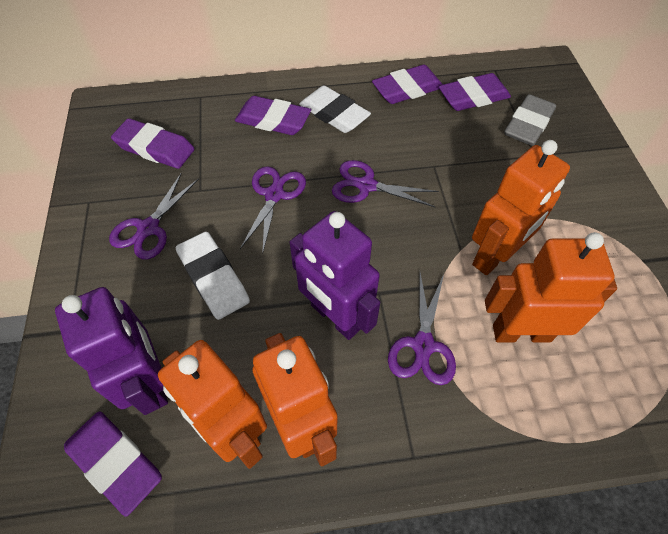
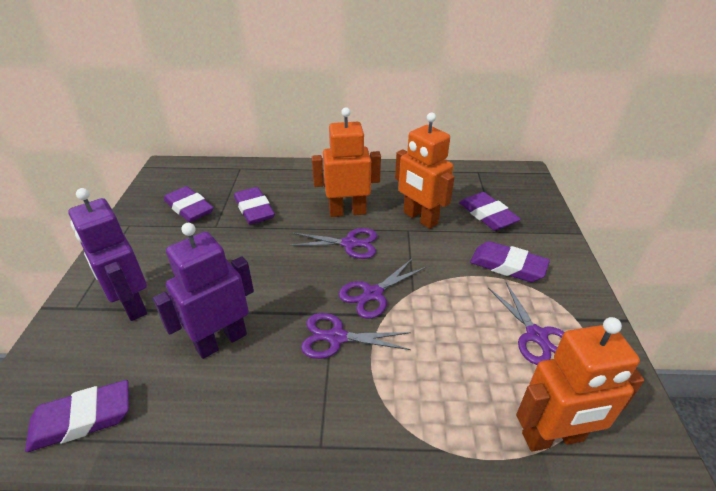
grey eraser: [504,94,556,146] = 1 -> none = 0
orange robot: [158,340,267,469] [252,333,338,467] [472,140,570,275] [485,232,617,342] = 4 -> [312,107,381,217] [395,113,455,229] [516,317,644,452] = 3
white eraser: [176,231,250,320] [299,85,371,133] = 2 -> none = 0

